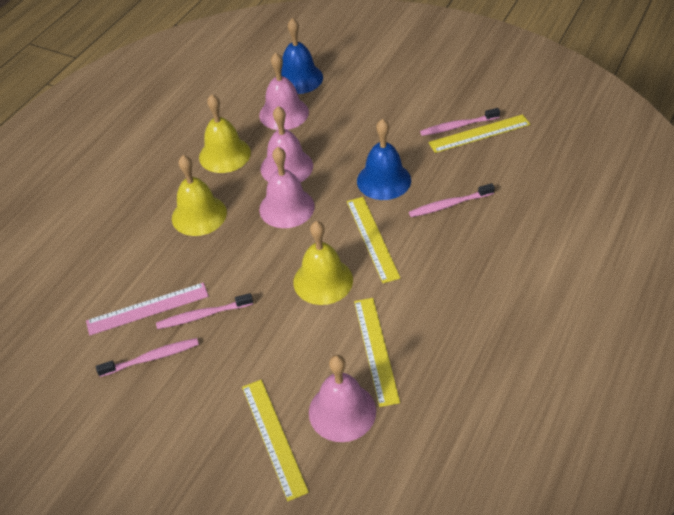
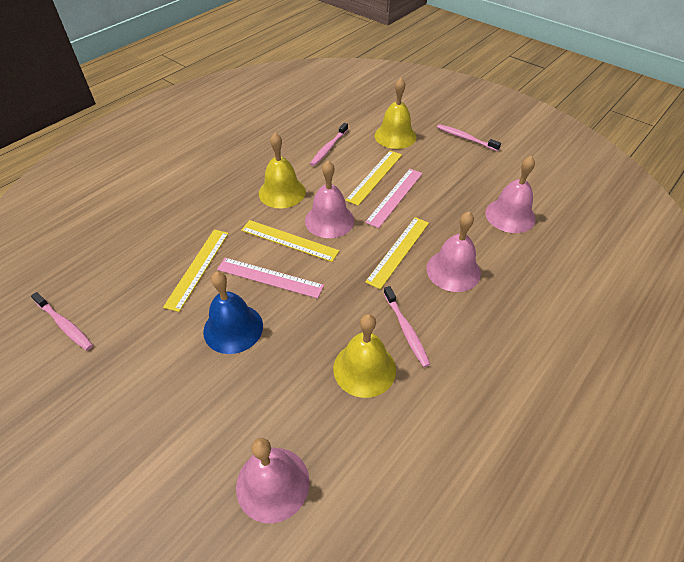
blue bell: [281,18,323,94] [357,119,411,200] = 2 -> [203,271,263,354] = 1
pink ruler: [86,283,209,336] = 1 -> [217,258,324,298] [365,169,423,228] = 2

